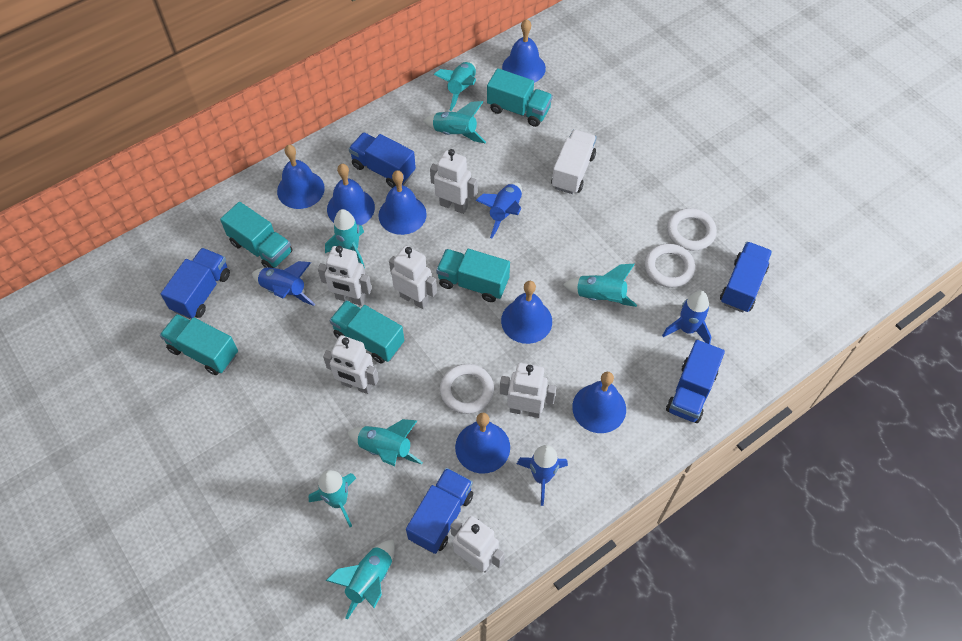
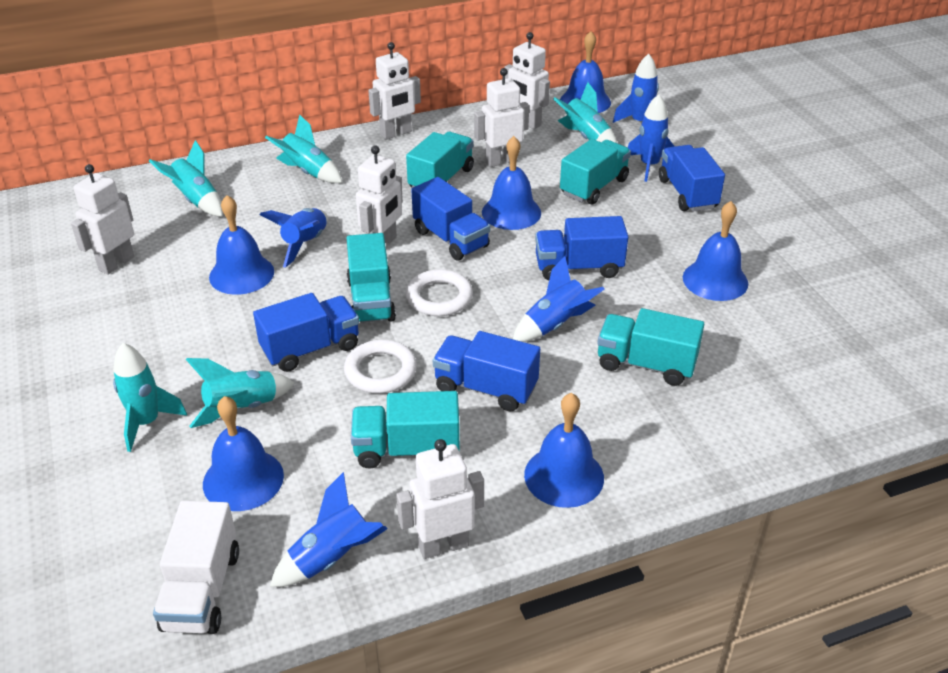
blue bell: [277,145,325,209] [327,164,375,225] [379,170,427,235] [455,413,510,474] [501,281,552,344] [502,19,546,83] [572,372,626,433] = 7 -> [203,396,284,511] [209,195,274,295] [482,136,541,230] [524,393,604,508] [560,31,611,113] [683,201,748,301] = 6
blue rocket: [252,261,315,306] [476,182,522,238] [517,445,568,506] [662,291,711,344] = 4 -> [260,208,328,268] [270,472,387,587] [513,256,605,342] [613,54,659,123] [628,94,675,182] = 5
turquoise rocket: [309,470,356,527] [325,209,365,268] [326,540,395,620] [347,419,423,466] [423,101,486,143] [434,61,476,111] [563,264,637,307] = 7 -> [113,343,187,452] [149,140,223,217] [186,358,295,428] [265,114,342,183] [553,82,617,143] = 5
white ring: [440,364,494,414] [645,243,695,288] [667,208,717,251] = 3 -> [344,340,417,394] [406,269,473,316] = 2

